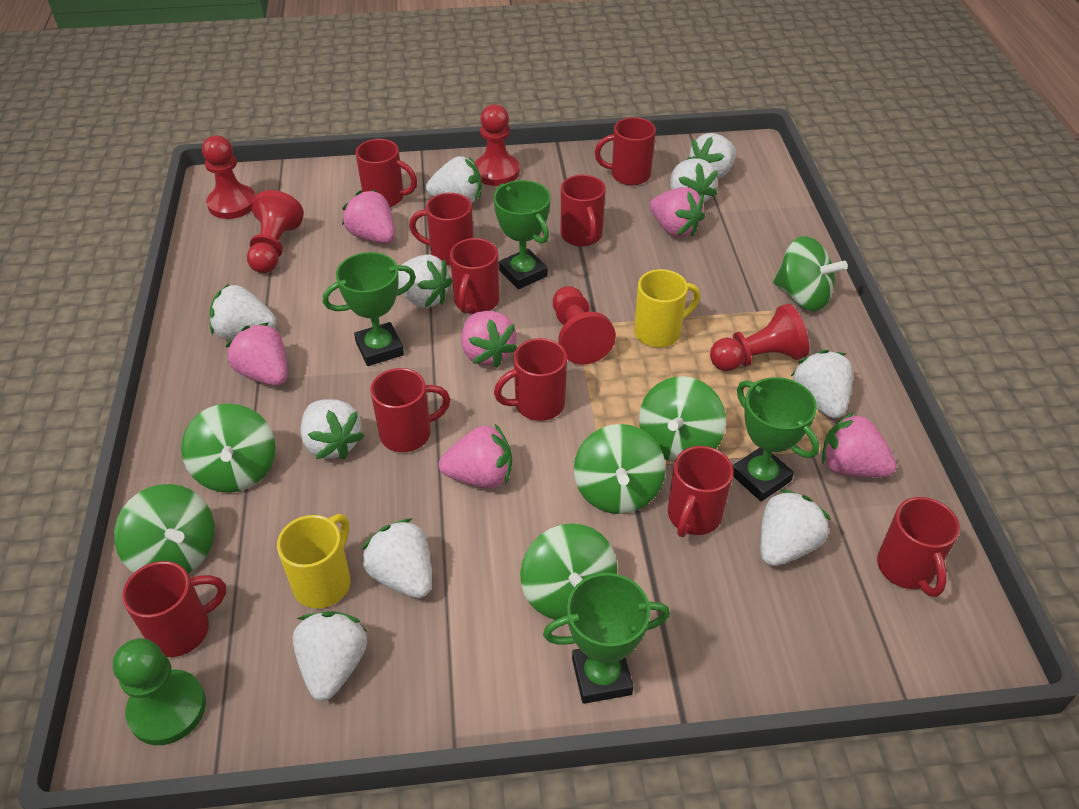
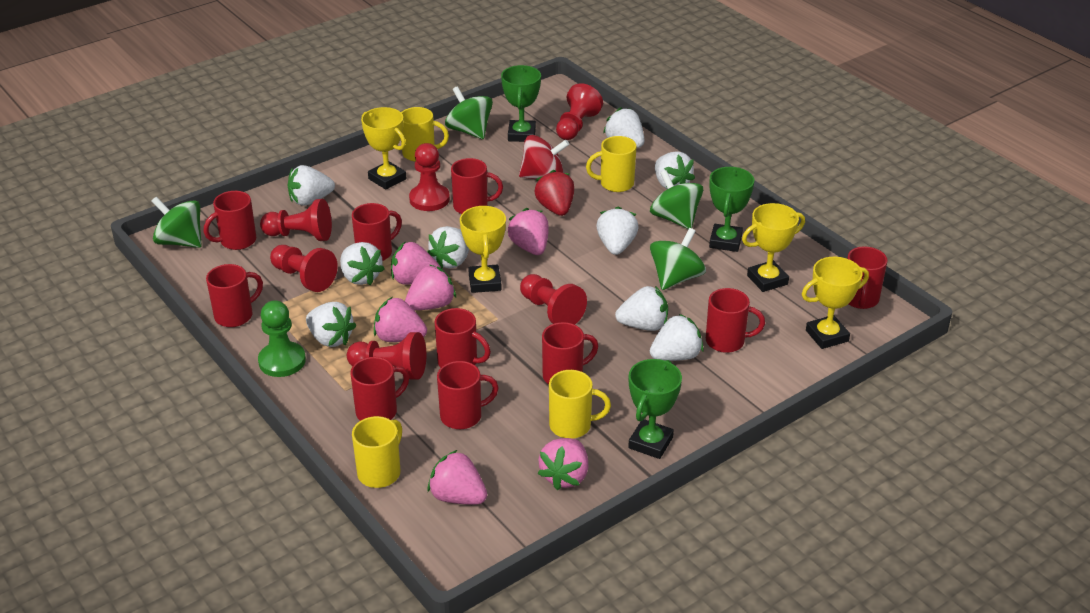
green spinning top: [114,484,215,573] [181,404,276,493] [520,523,617,620] [574,424,666,514] [639,376,726,463] [773,236,848,311] = 6 -> [152,197,202,248] [445,86,493,139] [650,170,703,229] [650,228,706,290] = 4
green trophy: [323,252,416,366] [494,180,550,289] [543,573,670,704] [733,377,819,501] = 4 -> [501,65,541,142] [628,359,682,459] [709,167,754,252] = 3
red pawn: [202,135,256,219] [247,190,304,273] [474,104,520,186] [553,286,616,364] [710,303,809,371] = 5 -> [260,199,332,241] [270,245,338,292] [347,332,426,380] [409,143,450,211] [520,274,587,325] [556,83,603,140] = 6
red spinning top: none = 0 -> [519,135,569,179] = 1
red strawberry: none = 0 -> [535,170,574,216] = 1
white strawberry: [210,284,277,339] [293,611,367,701] [301,399,365,459] [362,518,432,598] [398,254,452,308] [426,156,482,204] [670,158,718,203] [687,133,736,180] [760,489,831,566] [791,350,853,419] = 10 -> [287,165,335,206] [306,302,357,347] [340,242,384,286] [427,226,469,268] [596,206,639,255] [603,107,645,148] [615,286,668,331] [650,314,704,361] [655,151,695,189] = 9
yellow mug: [277,514,351,608] [634,269,700,347] = 2 -> [352,416,402,488] [401,107,449,162] [549,370,611,439] [586,136,637,192] = 4
yellow trophy: none = 0 -> [361,107,406,190] [460,206,506,293] [742,203,805,292] [802,257,869,349] = 4

